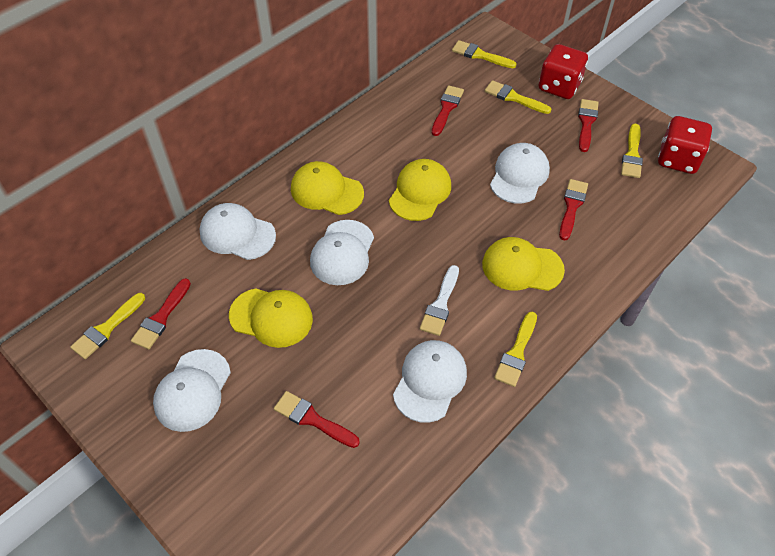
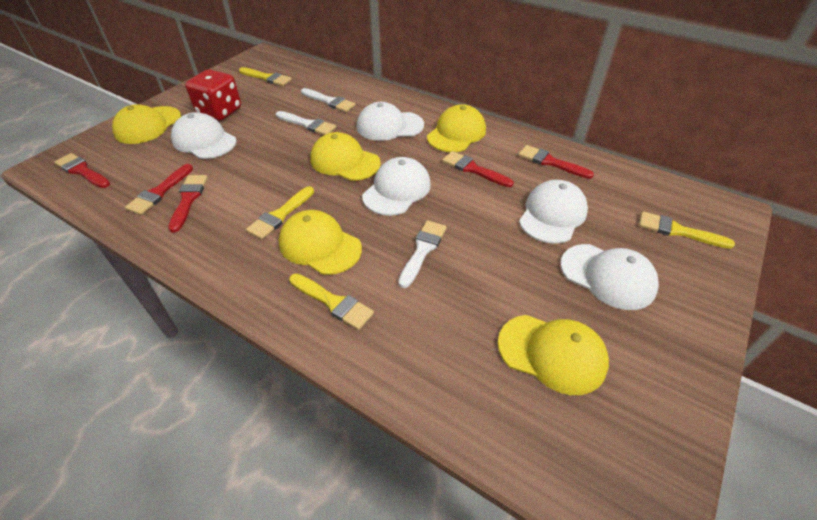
red dice: [539,44,588,99] [658,116,712,174] = 2 -> [185,69,241,121] = 1
white brush: [420,265,459,336] = 1 -> [276,111,336,135] [301,88,356,112] [398,220,447,288] = 3
yellow brush: [70,293,145,359] [452,40,517,68] [485,80,552,114] [494,312,537,387] [621,124,643,178] = 5 -> [239,67,292,86] [246,186,314,239] [289,274,374,330] [639,211,735,249] = 4
yellow cap: [229,288,313,348] [291,161,364,215] [389,159,451,221] [482,237,565,291] = 4 -> [112,104,181,144] [279,210,362,275] [310,132,381,181] [427,104,486,152] [498,315,609,395] = 5

